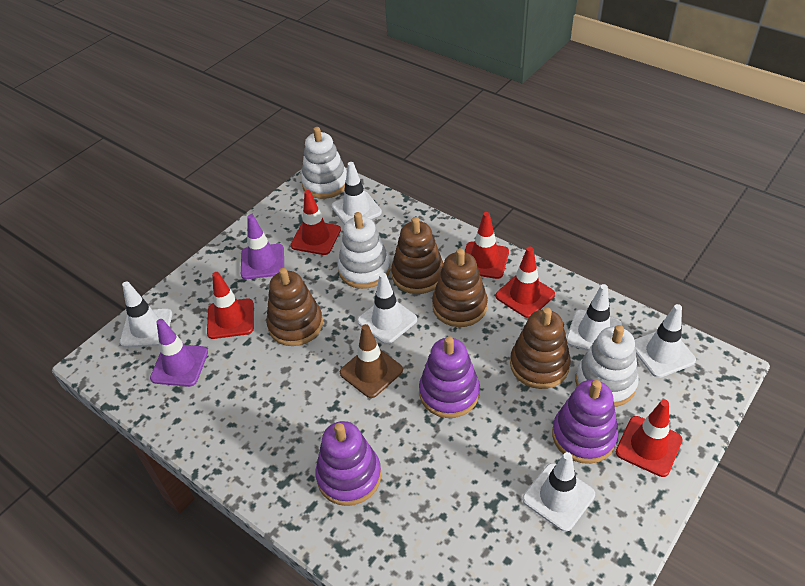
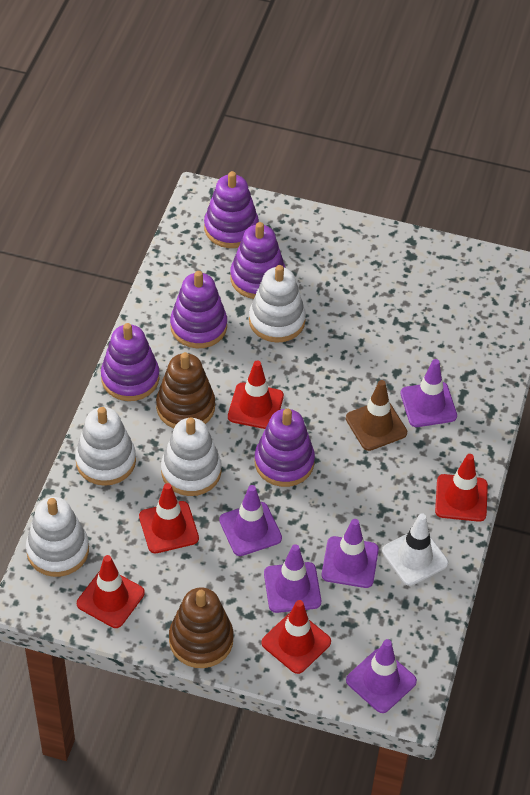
brown stacking toy: [266,268,323,346] [391,217,444,294] [432,248,488,327] [510,307,571,389] = 4 -> [156,352,215,428] [169,587,233,668] = 2
purple stacking toy: [315,421,382,506] [419,336,480,418] [552,380,619,464] = 3 -> [101,323,159,401] [170,271,227,348] [204,171,259,248] [230,222,285,299] [255,408,315,487] = 5
purple traffic cone: [150,319,208,387] [241,214,284,279] = 2 -> [219,485,282,556] [264,544,321,613] [321,519,379,588] [346,639,417,713] [401,359,457,427] = 5
white stacking toy: [301,127,347,199] [338,212,390,289] [575,325,639,407] = 3 -> [26,497,89,577] [75,407,136,486] [161,418,222,496] [249,265,306,343] = 4
white traffic cone: [120,281,172,347] [331,162,382,225] [357,273,417,344] [523,452,595,532] [566,284,622,351] [634,304,696,378] = 6 -> [382,514,448,586] = 1

